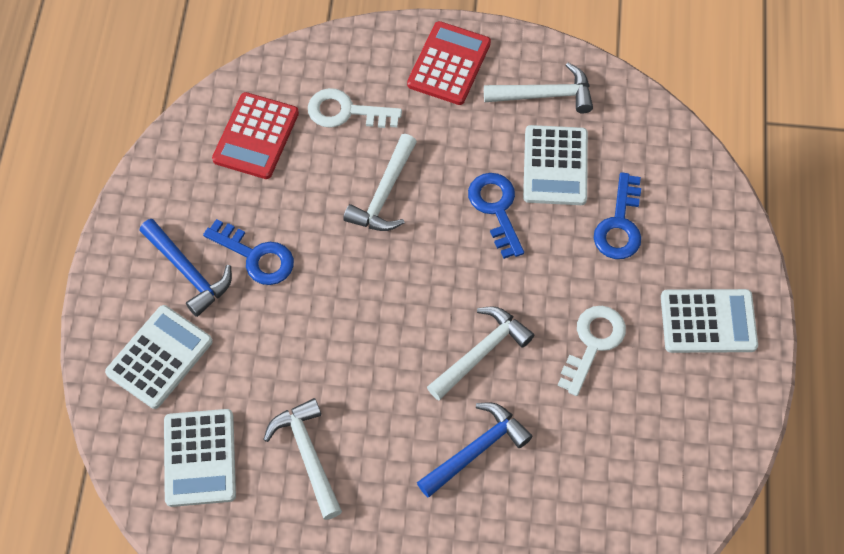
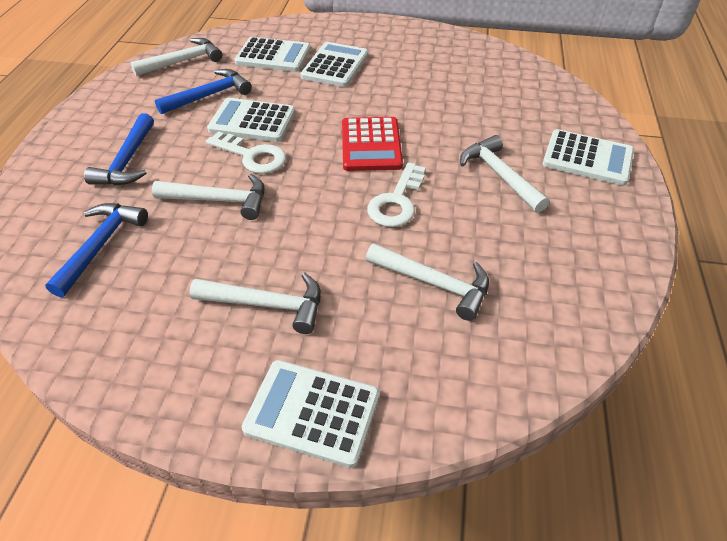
blue hammer: [140,219,232,317] [417,403,533,497] = 2 -> [45,203,148,297] [84,113,154,186] [155,69,252,114] = 3
blue key: [203,219,294,285] [468,173,524,259] [594,172,641,259] = 3 -> none = 0
red calculator: [212,92,299,179] [407,21,491,105] = 2 -> [342,117,403,171] = 1
white calculator: [105,305,212,409] [164,409,236,507] [523,125,588,205] [661,289,758,353] = 4 -> [207,98,296,142] [234,37,311,72] [242,360,380,468] [300,42,368,87] [543,129,634,186] = 5
white hammer: [263,398,342,520] [343,134,417,231] [427,306,534,400] [484,63,593,113] = 4 -> [131,38,222,76] [152,174,265,220] [189,273,321,334] [366,243,489,321] [460,135,549,213] = 5

